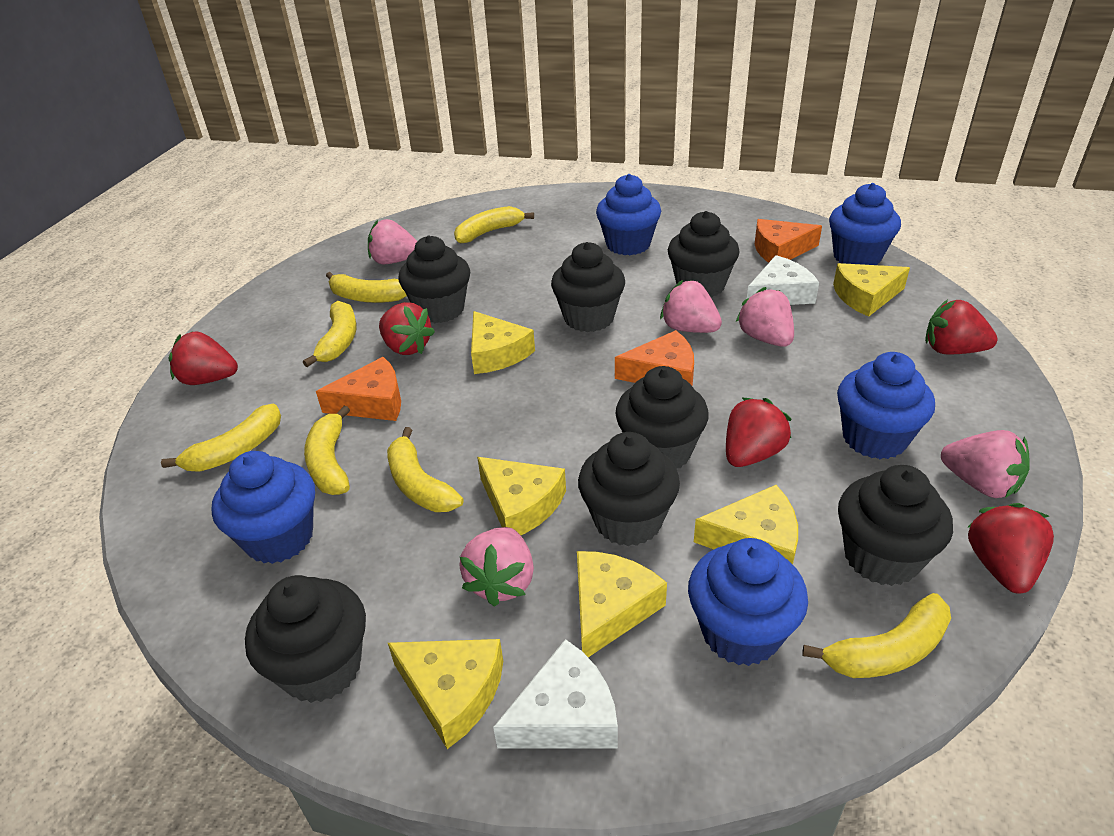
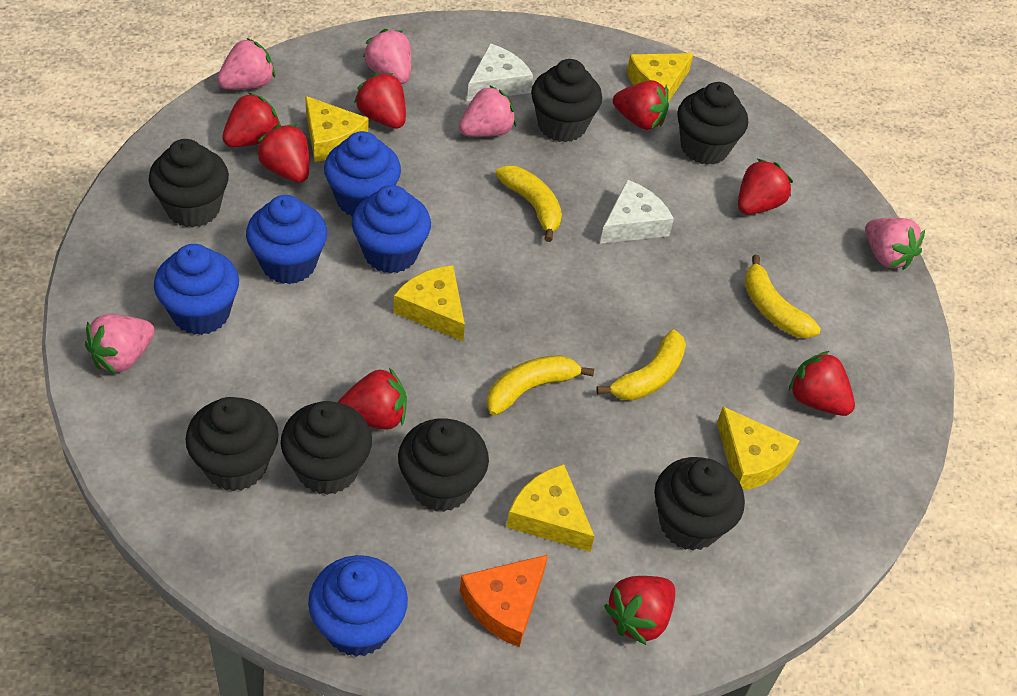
orange cheese: [316,357,401,421] [615,330,694,386] [755,219,822,262] = 3 -> [460,555,548,647] = 1
red strawberry: [169,331,238,385] [379,302,435,355] [726,397,791,467] [925,300,998,354] [967,503,1054,594] = 5 -> [222,92,281,147] [256,124,309,183] [337,368,407,429] [354,73,406,129] [604,576,675,645] [613,80,669,130] [738,159,793,215] [788,351,855,416] = 8
yellow banana: [161,403,281,472] [303,301,357,367] [304,406,350,495] [326,272,407,303] [387,427,464,512] [454,206,534,243] [802,593,951,678] = 7 -> [486,355,594,416] [495,165,562,242] [596,329,686,400] [744,255,821,338] = 4
yellow cheese: [388,639,503,749] [471,311,535,374] [477,457,566,535] [577,551,667,657] [694,485,798,564] [833,263,910,317] = 6 -> [305,96,368,162] [393,265,465,342] [507,464,595,552] [627,53,694,102] [717,407,800,490] = 5

